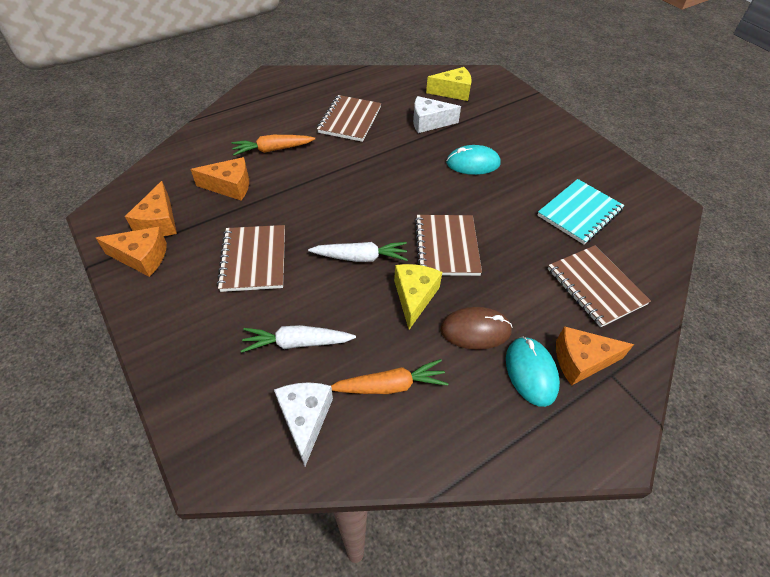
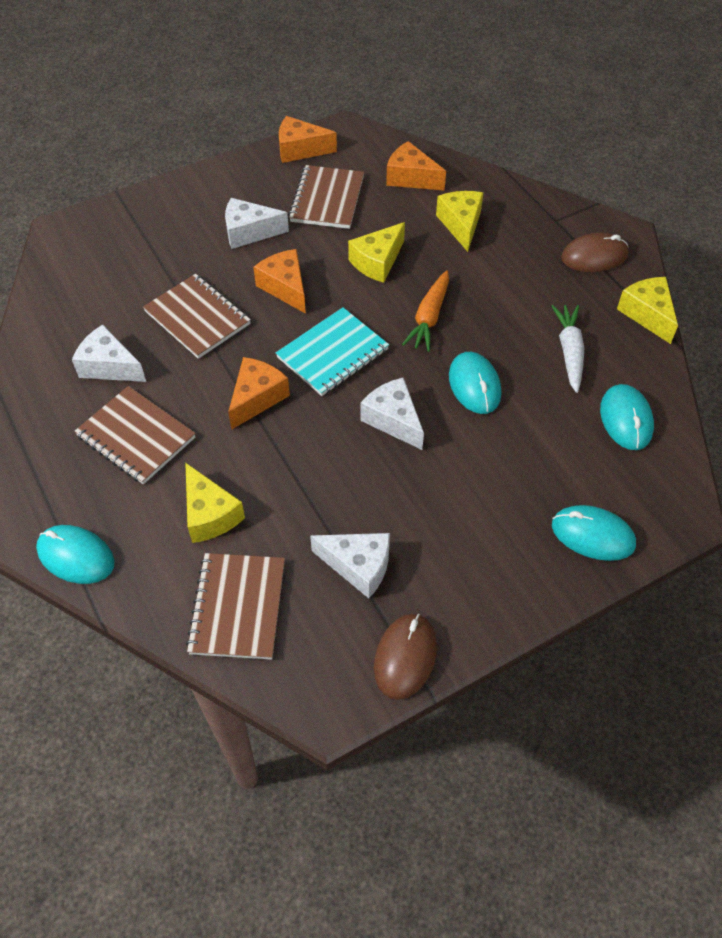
brown mouse: [440,307,512,350] = 1 -> [374,614,437,700] [561,232,628,272] = 2
orange carrot: [231,135,315,156] [331,359,448,394] = 2 -> [402,270,449,352] = 1
turquoise mouse: [446,145,500,175] [506,336,560,407] = 2 -> [36,525,114,584] [449,352,501,414] [552,505,636,561] [600,384,654,450] = 4
white carrot: [241,325,356,353] [308,242,408,262] = 2 -> [551,305,584,393] = 1
white cheese: [274,382,333,466] [413,96,461,133] = 2 -> [72,325,146,382] [225,198,289,249] [310,533,390,598] [360,377,424,450] = 4
yellow cheese: [394,264,442,330] [426,67,472,101] = 2 -> [185,462,245,543] [348,222,405,283] [436,191,483,252] [617,277,678,344] = 4

